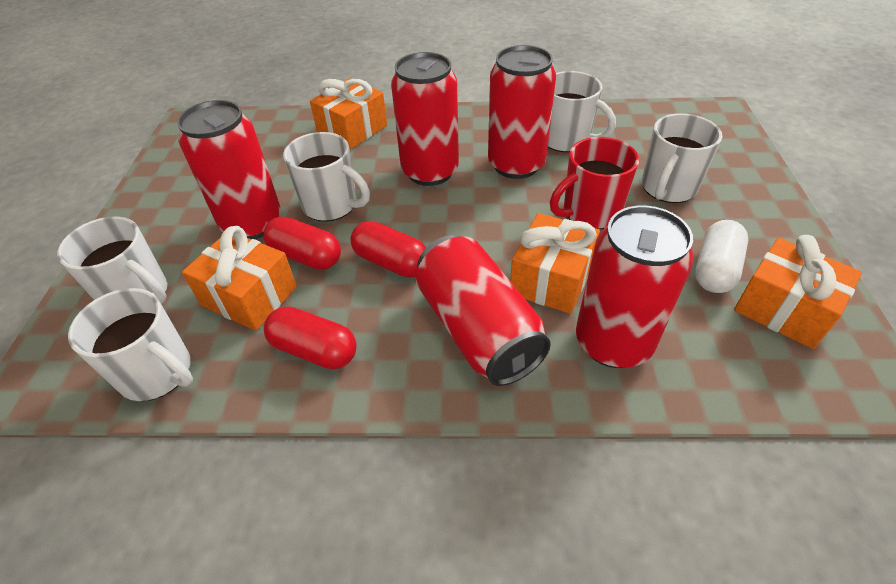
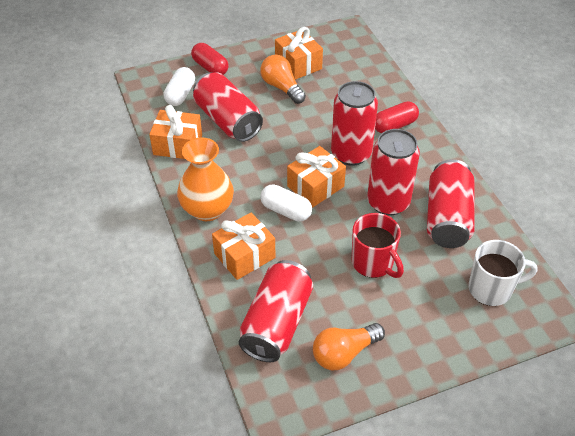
orange light bulb: none = 0 -> [261,55,306,104] [313,323,385,370] = 2
orange vase: none = 0 -> [177,138,234,221] = 1
red capsule: [263,216,341,270] [264,306,357,369] [350,221,426,277] = 3 -> [191,43,229,75] [375,101,419,133] = 2
white capsule: [695,220,748,293] = 1 -> [164,67,195,106] [260,185,312,221] = 2
white mug: [57,216,168,304] [68,288,193,401] [283,132,370,222] [548,71,616,152] [642,113,722,203] = 5 -> [468,240,538,306] = 1

